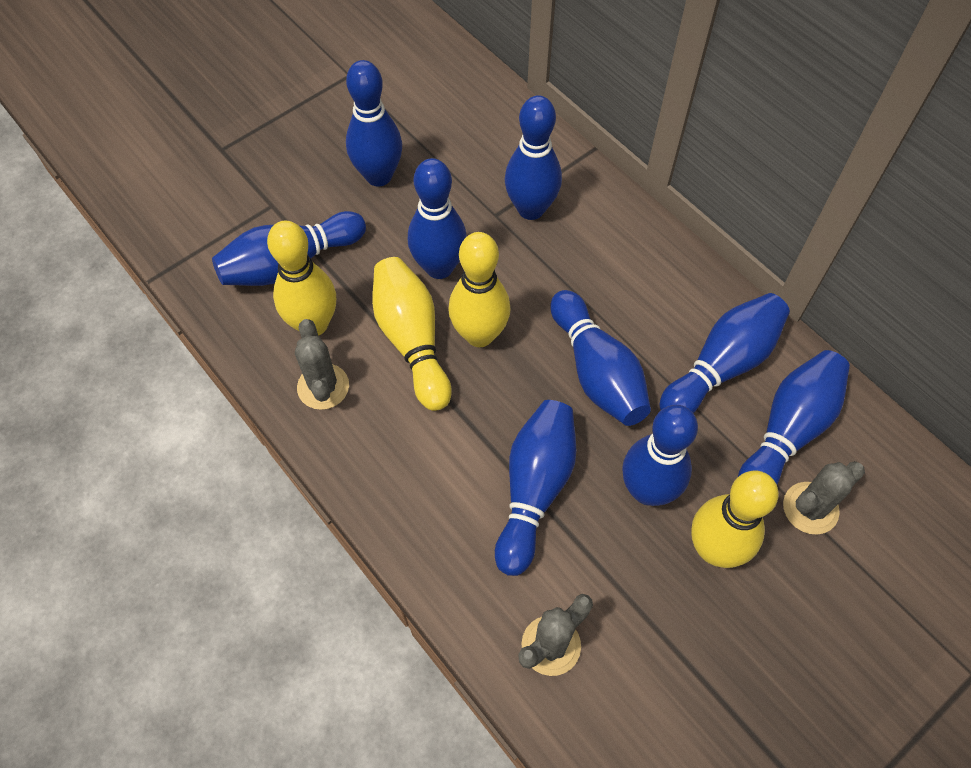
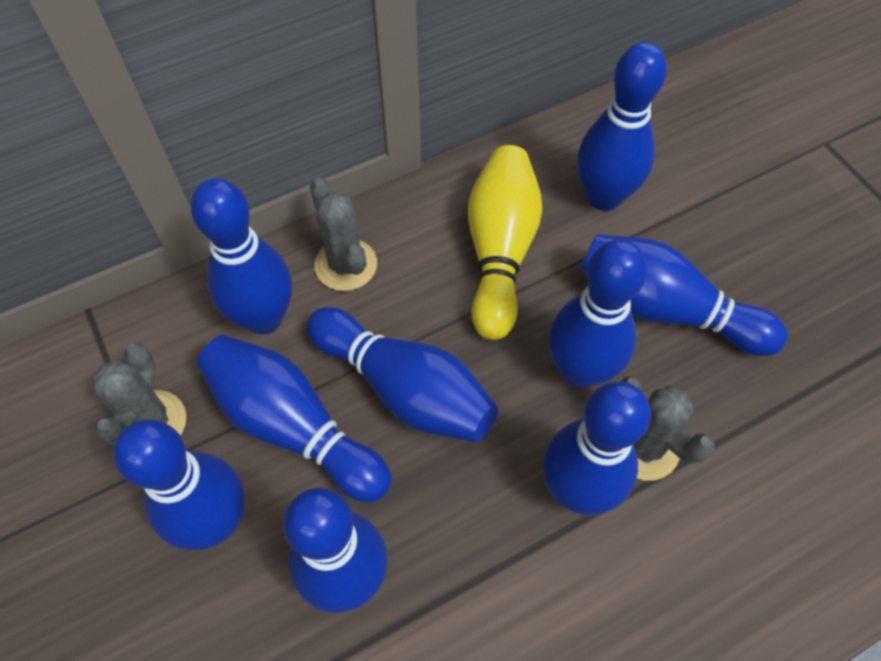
yellow bowling pin: [267,220,336,336] [372,257,452,411] [448,232,510,347] [691,471,779,568] = 4 -> [468,145,543,340] = 1

